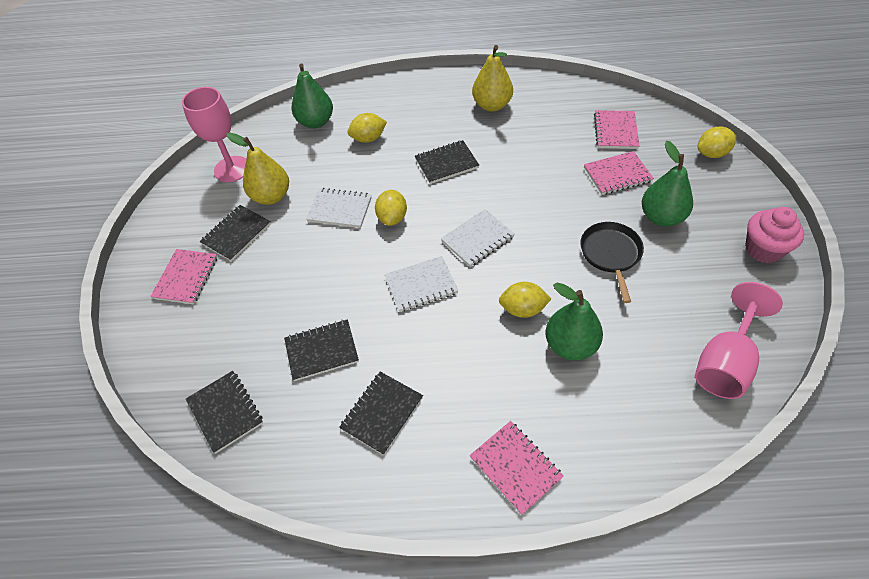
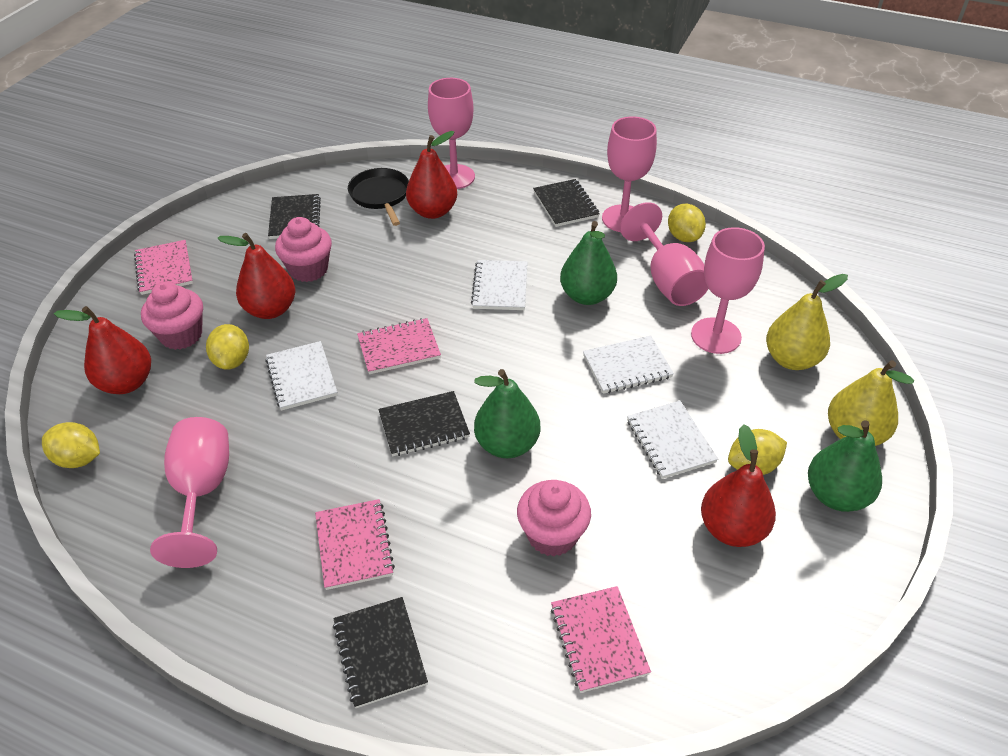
black notebook: [186,371,263,454] [200,205,271,261] [284,319,359,381] [339,372,423,455] [415,140,479,184] = 5 -> [268,194,321,239] [333,597,428,708] [378,391,470,456] [533,179,600,227] = 4
pink cupcake: [745,207,804,263] = 1 -> [141,282,203,350] [275,217,332,282] [517,480,591,556] = 3
pink goblet: [182,87,247,182] [695,282,783,399] = 2 -> [150,417,229,568] [428,78,475,189] [602,116,657,232] [620,202,708,306] [691,227,765,354] = 5
red pear: none = 0 -> [54,306,151,394] [217,233,295,319] [406,131,457,219] [701,424,776,547] = 4
white notebook: [306,188,372,228] [385,256,458,312] [441,209,514,267] = 3 -> [265,341,337,411] [471,260,528,310] [583,336,674,394] [627,401,718,479] = 4

